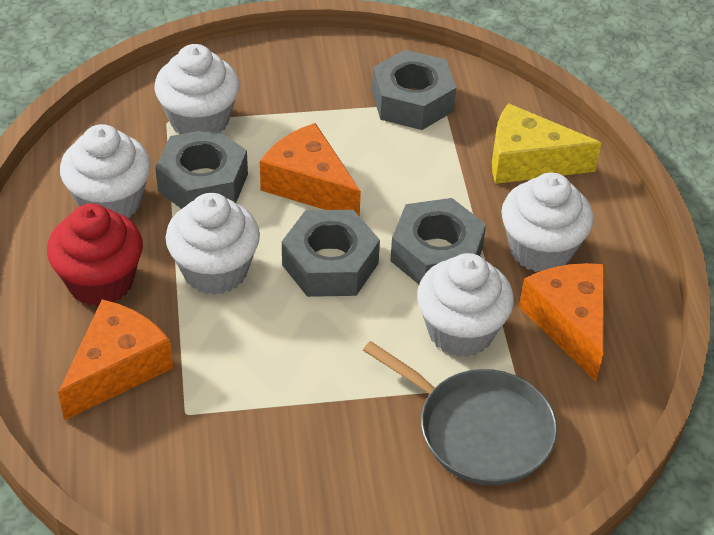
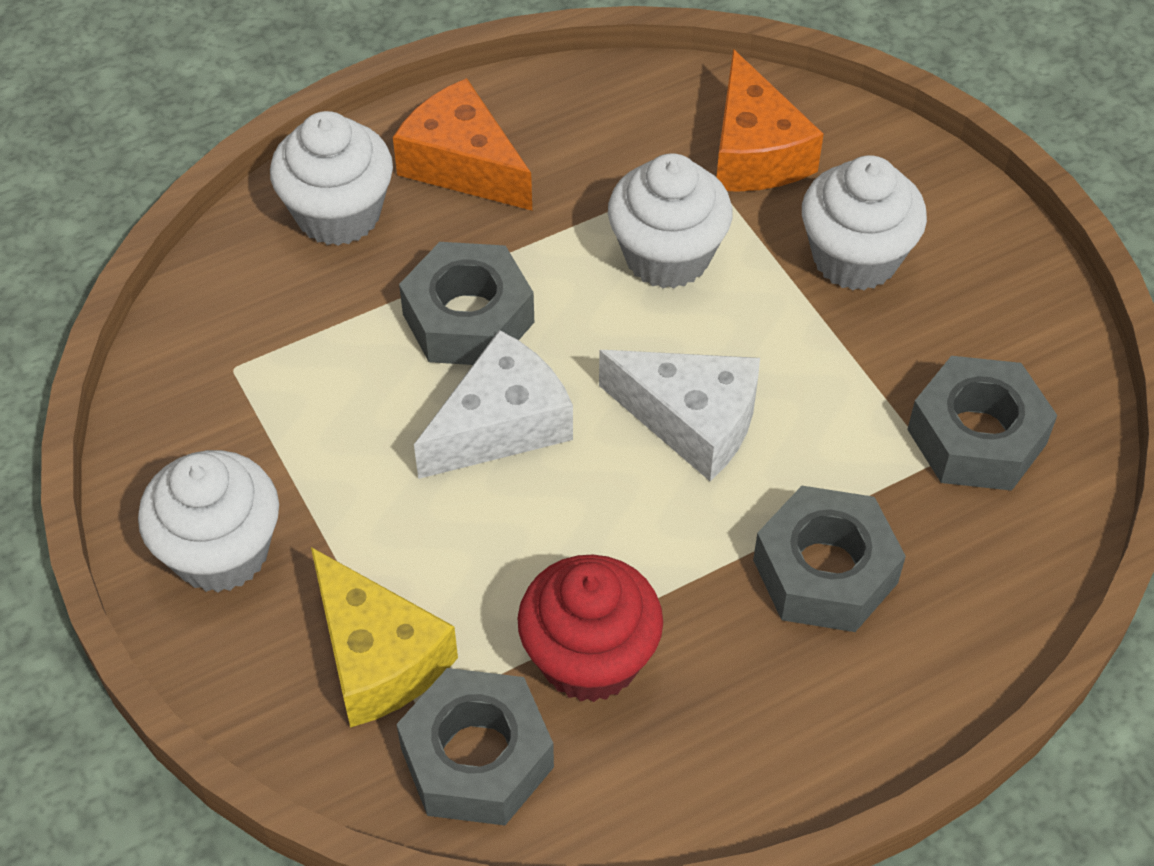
grey pan: [363,341,557,485] = 1 -> none = 0
orange cheese: [58,299,173,420] [260,123,361,216] [519,263,605,381] = 3 -> [393,78,532,211] [717,49,824,192] = 2
white cheese: none = 0 -> [414,330,573,479] [599,350,760,481] = 2
white cupcake: [60,124,151,218] [154,44,239,134] [165,193,260,295] [417,253,514,357] [501,173,593,272] = 5 -> [138,450,279,592] [270,111,393,246] [608,153,733,288] [802,155,927,291] = 4

